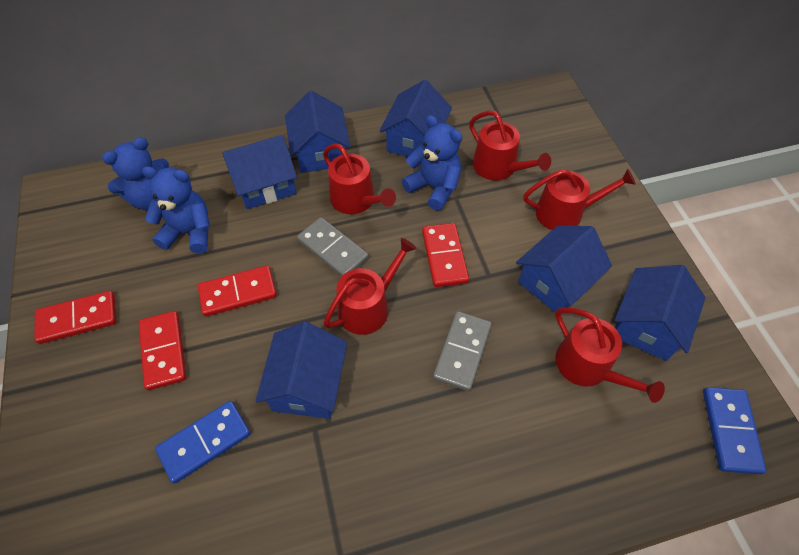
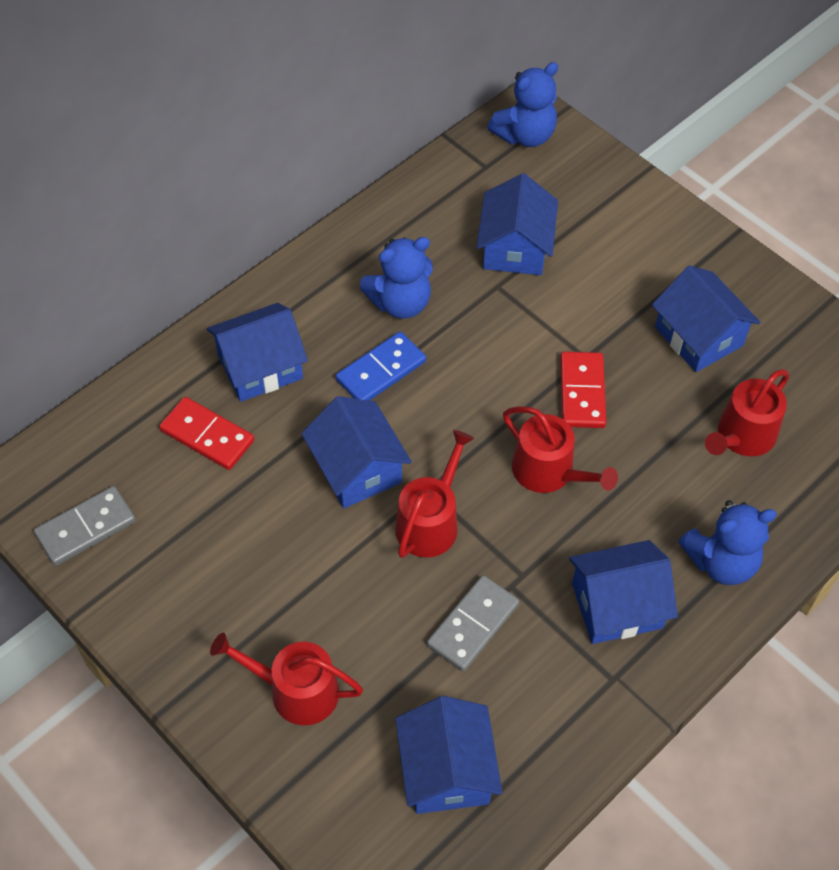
blue domino: [155,401,251,484] [703,387,767,474] = 2 -> [336,332,426,401] = 1
red domino: [34,291,117,344] [139,311,186,390] [198,266,277,317] [422,223,469,287] = 4 -> [159,397,254,470] [560,352,606,428] = 2
red watering can: [323,144,396,214] [324,238,417,335] [469,111,551,181] [523,169,636,230] [555,308,665,403] = 5 -> [210,633,363,726] [395,430,474,558] [503,406,618,493] [705,369,789,456] = 4

